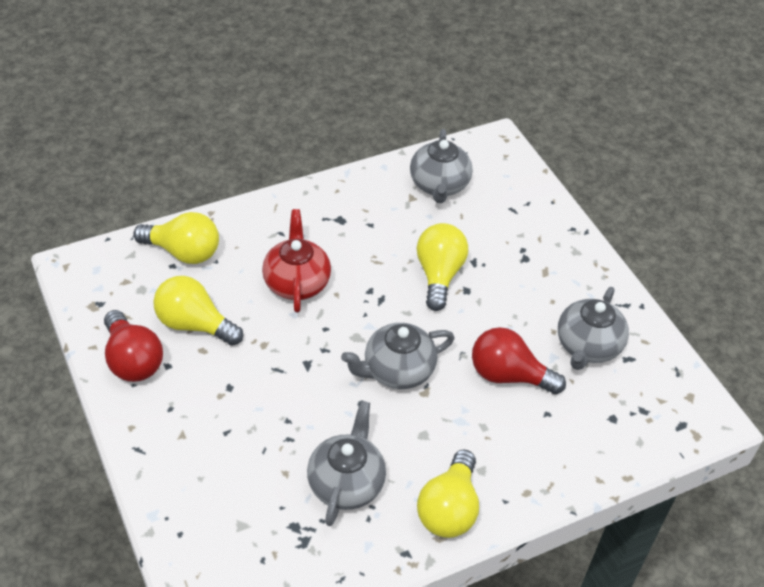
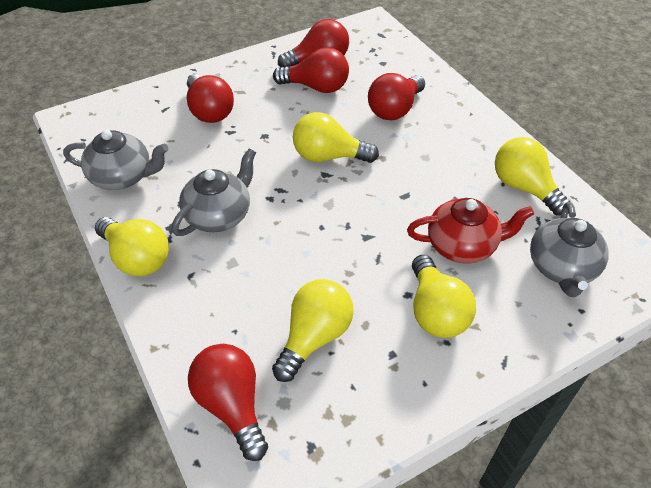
grey teapot: [307,401,386,526] [341,323,455,389] [410,129,473,203] [558,287,629,370] = 4 -> [63,130,168,190] [172,148,256,236] [530,202,609,297] = 3
red light bulb: [104,310,163,382] [472,327,566,394] = 2 -> [187,74,234,123] [188,344,268,461] [273,47,349,93] [278,19,349,68] [368,73,425,120] = 5
yellow light bulb: [133,212,219,264] [153,276,243,346] [417,223,468,311] [417,449,479,538] = 4 -> [95,217,169,276] [272,279,353,382] [293,112,379,163] [412,255,476,338] [495,137,570,216] = 5

